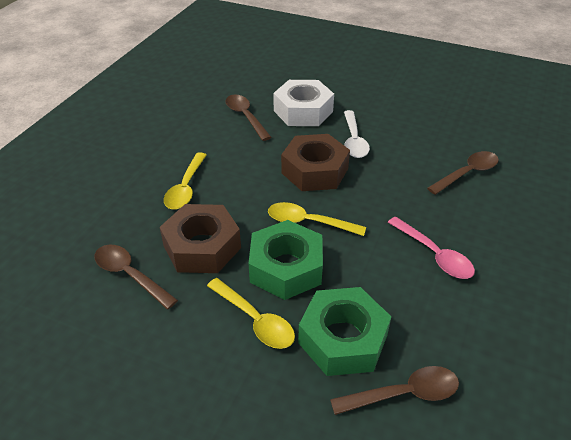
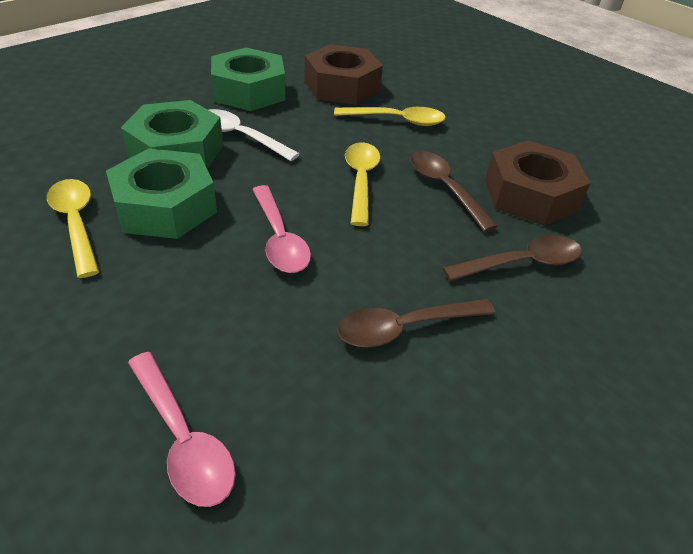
brown spoon: [95,245,178,309] [225,94,272,141] [330,366,459,415] [427,151,499,195] = 4 -> [337,299,495,348] [410,151,498,232] [443,235,582,281] = 3
green nut: [248,220,323,300] [298,287,391,376] = 2 -> [106,148,217,239] [121,100,223,169] [211,48,285,111] = 3
pink spoon: [388,217,475,279] = 1 -> [128,352,236,507] [252,185,311,273] = 2
white nut: [273,80,334,126] = 1 -> none = 0

